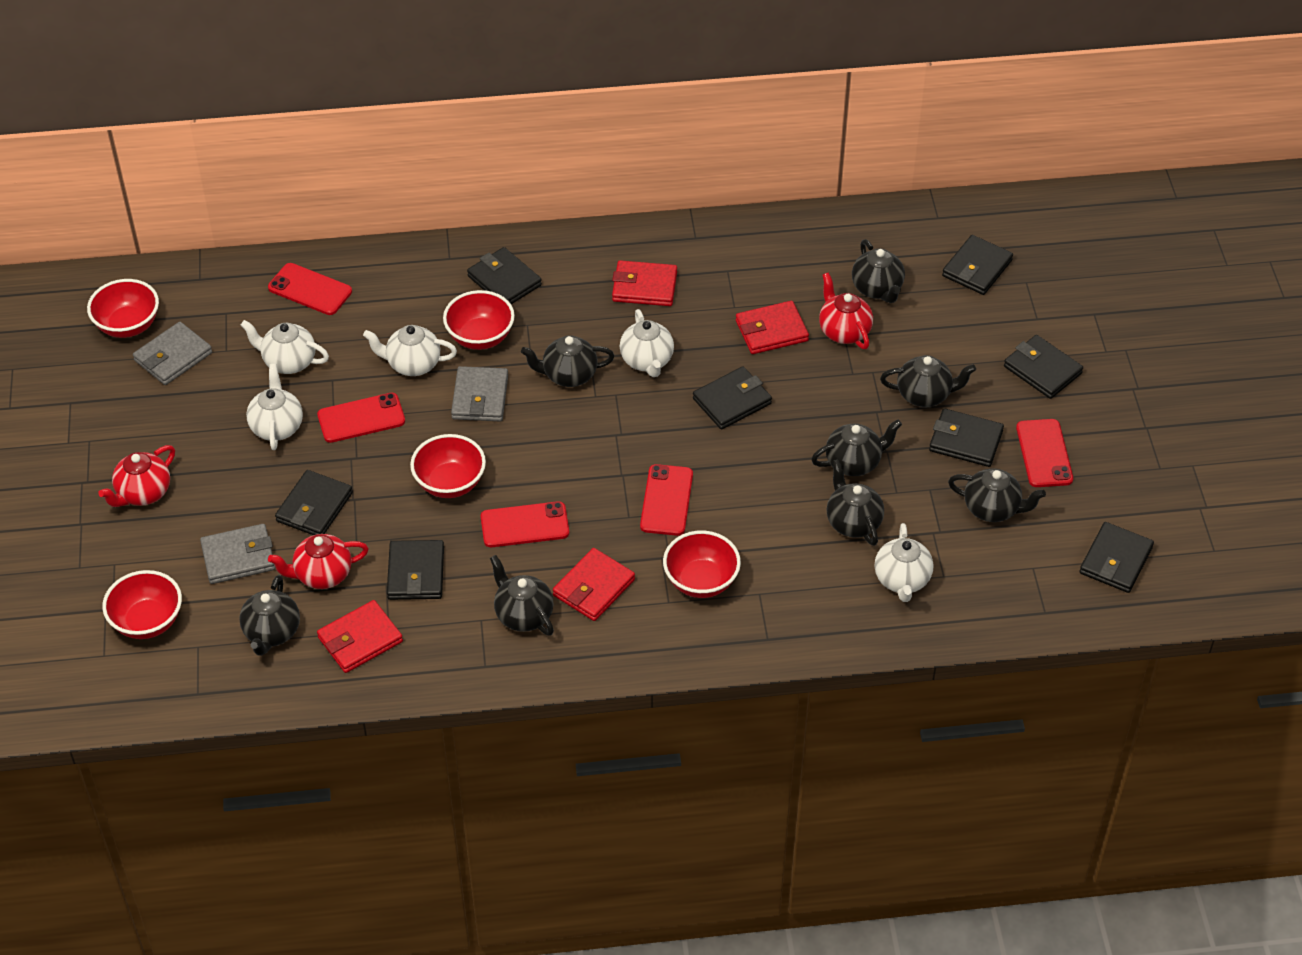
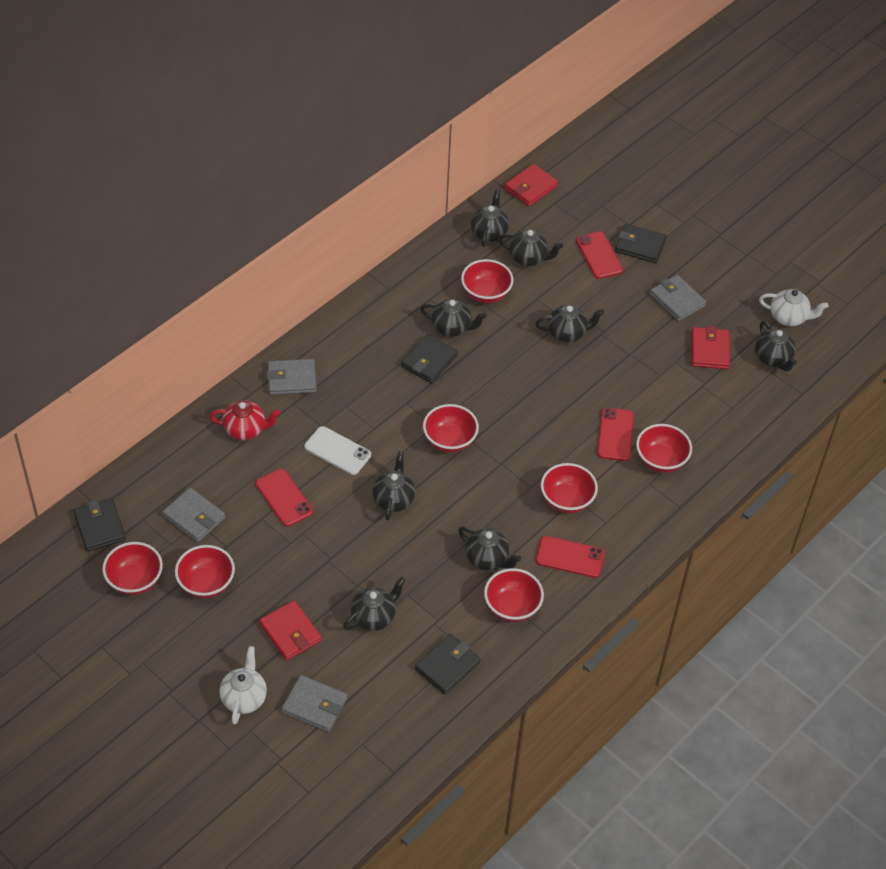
black wallet: [275,470,353,535] [387,540,444,600] [467,247,542,304] [693,367,772,429] [929,408,1004,467] [942,235,1013,295] [1004,335,1083,399] [1080,522,1154,593] = 8 -> [73,498,126,552] [401,334,458,383] [415,634,481,695] [615,224,667,263] = 4
grey wallet: [133,322,212,385] [200,524,275,584] [451,366,508,421] = 3 -> [162,487,225,542] [267,359,317,395] [281,675,348,732] [650,275,706,321] = 4
red bowl: [87,279,159,338] [102,570,182,639] [410,434,486,498] [443,290,515,350] [663,531,741,598] = 5 -> [102,542,163,595] [175,545,235,598] [423,404,479,453] [461,259,513,303] [484,568,544,622] [541,463,598,513] [636,424,692,473] = 7
red phone: [268,263,352,315] [317,393,405,443] [481,501,569,547] [640,464,693,536] [1016,419,1073,487] = 5 -> [256,469,313,527] [536,536,605,578] [576,231,623,279] [597,407,634,461] = 4
red teapot: [98,445,175,507] [268,534,369,589] [819,273,873,349] = 3 -> [209,400,280,440] = 1
red wallet: [317,600,403,673] [553,548,635,621] [612,260,677,306] [736,301,809,354] = 4 -> [259,600,322,660] [504,164,558,206] [692,326,730,369] = 3
white phone: none = 0 -> [304,426,371,475] = 1
white teapot: [241,320,329,374] [246,364,303,450] [363,325,457,376] [620,309,674,377] [875,523,934,602] = 5 -> [219,646,267,724] [759,289,828,326] = 2

